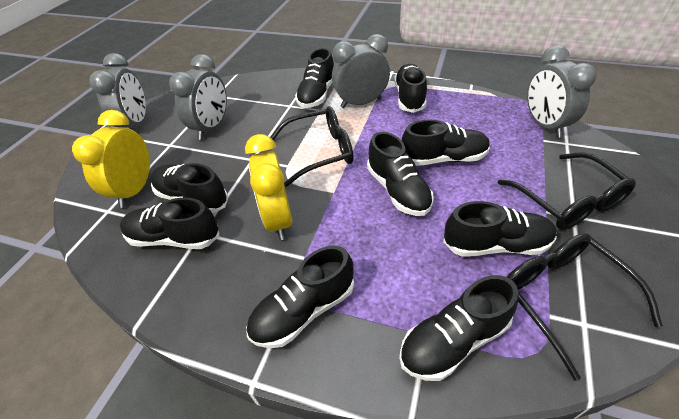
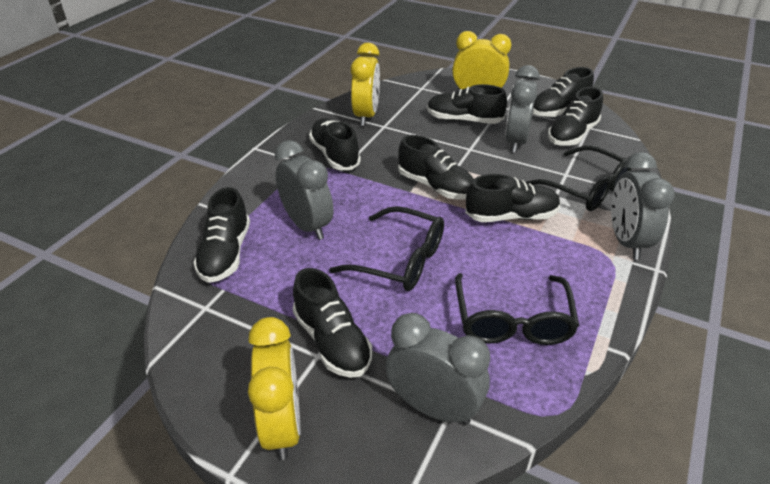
black shoe: [120,198,220,249] [151,163,228,214] [246,245,354,348] [295,48,334,108] [367,132,434,216] [394,64,427,113] [399,275,519,381] [401,120,490,166] [443,201,557,257] = 9 -> [193,187,250,283] [293,268,372,378] [309,118,361,170] [398,135,474,200] [427,84,507,124] [465,174,561,222] [533,67,594,117] [548,87,603,146] = 8
yellow clock: [72,110,150,208] [245,134,292,240] = 2 -> [248,317,300,460] [351,43,380,126] [452,31,511,91] = 3

